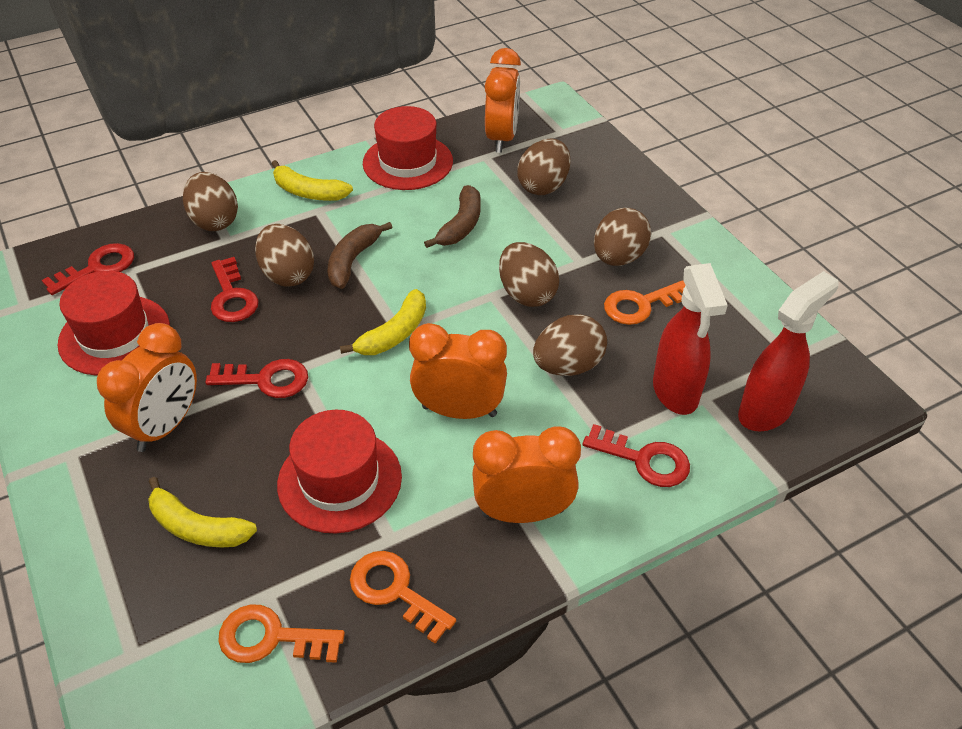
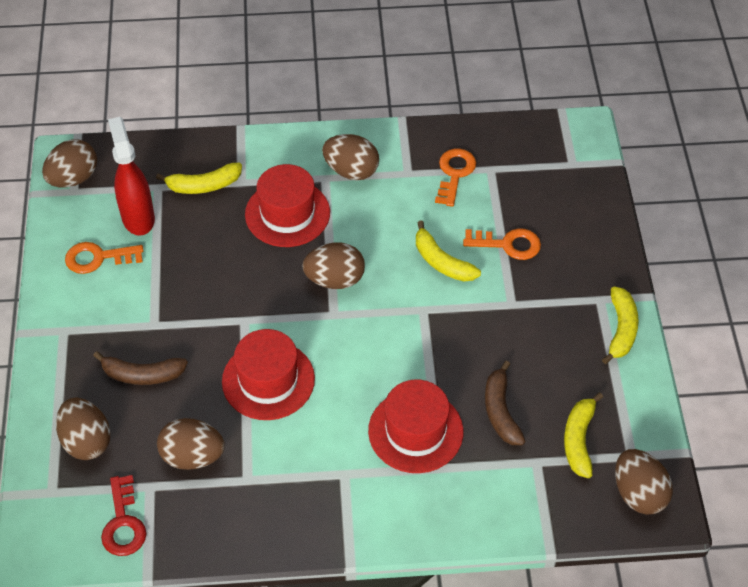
orange clock: [97,323,197,452] [409,323,507,419] [472,427,581,523] [485,48,521,153] = 4 -> none = 0
red key: [42,243,134,295] [205,359,308,398] [211,257,259,322] [583,424,690,487] = 4 -> [101,475,146,556] = 1
red spray bottle: [653,263,728,415] [738,271,839,431] = 2 -> [108,117,155,236] = 1
yellow banana: [148,477,257,547] [272,160,353,201] [340,289,426,355] = 3 -> [156,163,242,194] [416,220,481,282] [564,392,603,478] [602,286,639,364] = 4

